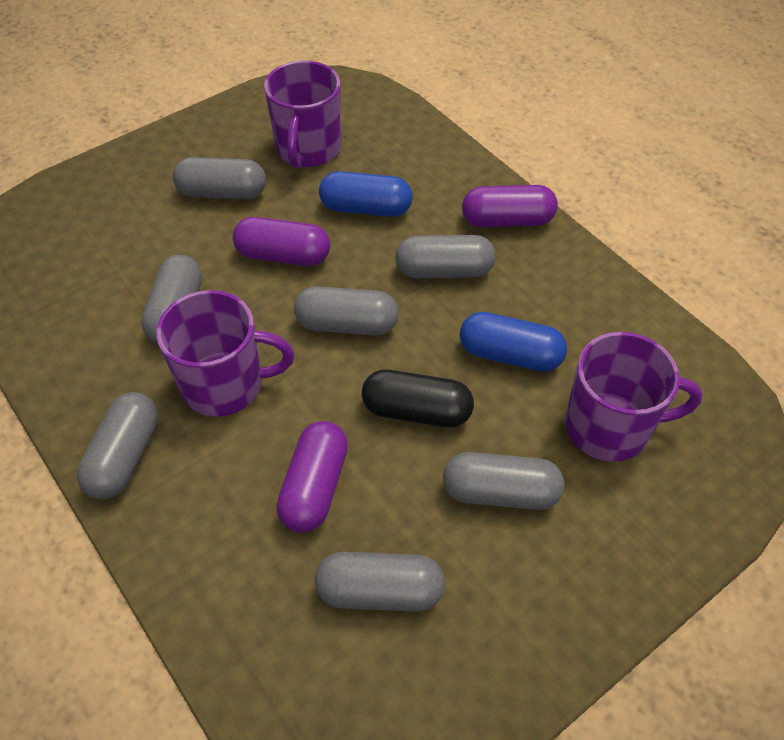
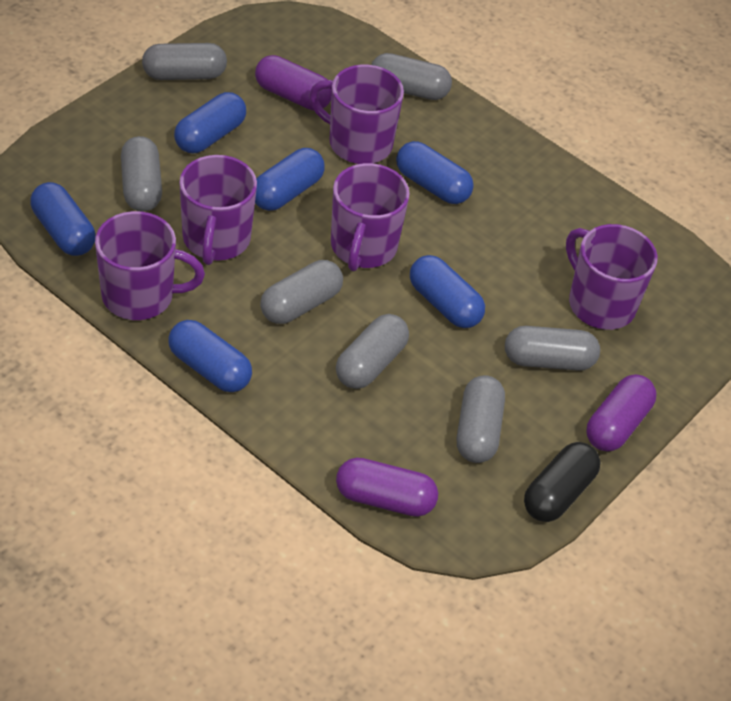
blue capsule: [319,171,413,217] [460,312,567,372] = 2 -> [30,182,96,256] [168,320,252,392] [174,92,246,153] [255,148,325,211] [396,141,474,204] [410,255,485,328] = 6
purple mug: [156,290,294,417] [264,61,341,169] [565,332,702,462] = 3 -> [95,211,205,320] [179,155,257,265] [309,65,404,164] [331,163,410,271] [566,224,658,330] = 5

